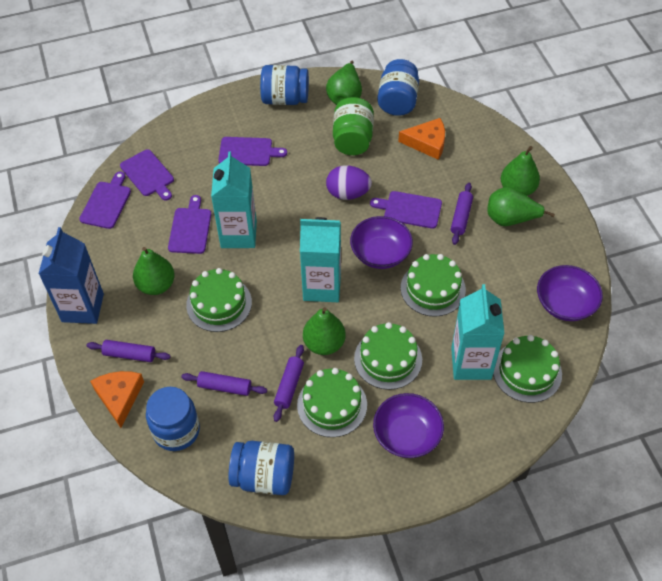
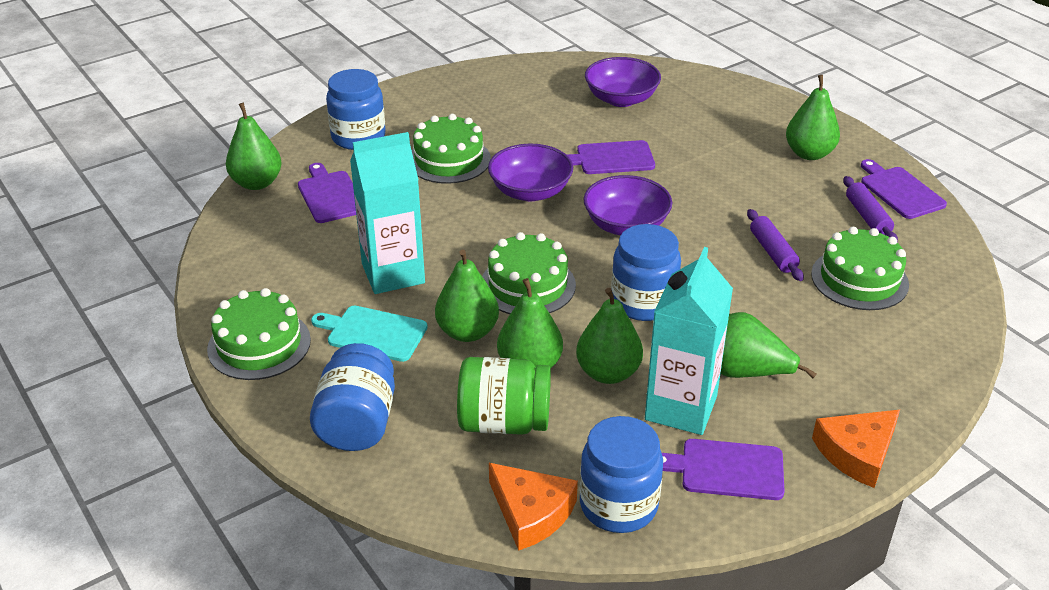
blue carton: [38,227,104,324] = 1 -> none = 0
green cake: [186,268,252,332] [297,368,367,437] [354,322,422,390] [401,254,466,317] [493,335,562,403] = 5 -> [207,288,311,380] [412,114,491,184] [482,232,576,314] [811,227,909,310] = 4
green pear: [133,247,175,295] [303,307,346,355] [326,61,362,105] [487,187,555,226] [501,146,540,196] = 5 -> [226,103,282,190] [435,250,499,342] [497,278,563,368] [576,288,643,384] [721,312,817,379] [786,75,840,160] = 6
purple cutting board: [79,172,131,229] [120,149,174,201] [168,195,211,254] [218,137,287,166] [370,191,442,229] = 5 -> [298,163,356,223] [567,140,655,174] [662,439,785,500] [861,159,947,219] = 4
purple egg: [326,165,372,200] = 1 -> none = 0
purple rolling pin: [86,340,171,362] [181,371,267,396] [274,345,304,422] [451,183,473,245] = 4 -> [747,209,804,281] [843,176,898,243] = 2
turquoise carton: [211,151,257,248] [300,217,341,302] [451,284,504,380] = 3 -> [350,132,425,294] [645,247,733,435] = 2
turquoise cutting board: none = 0 -> [311,306,428,362] = 1

